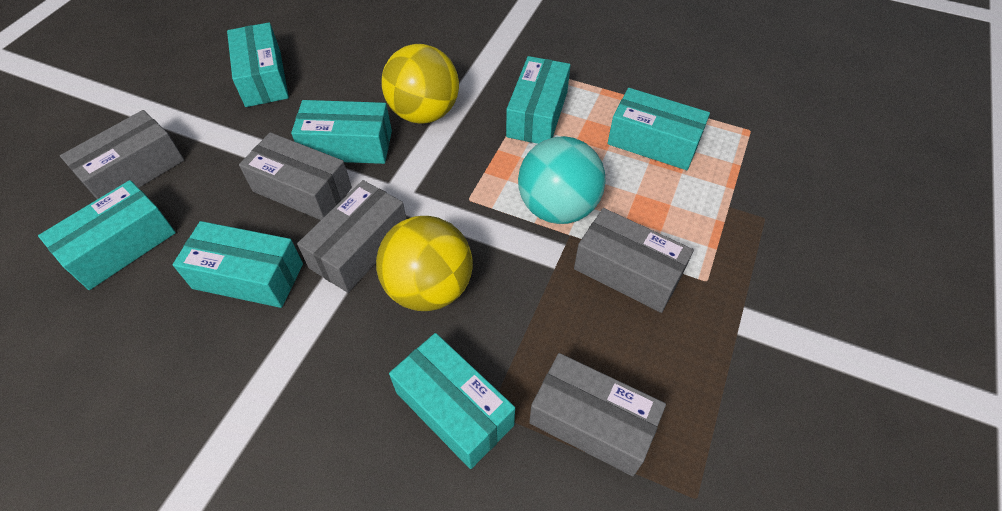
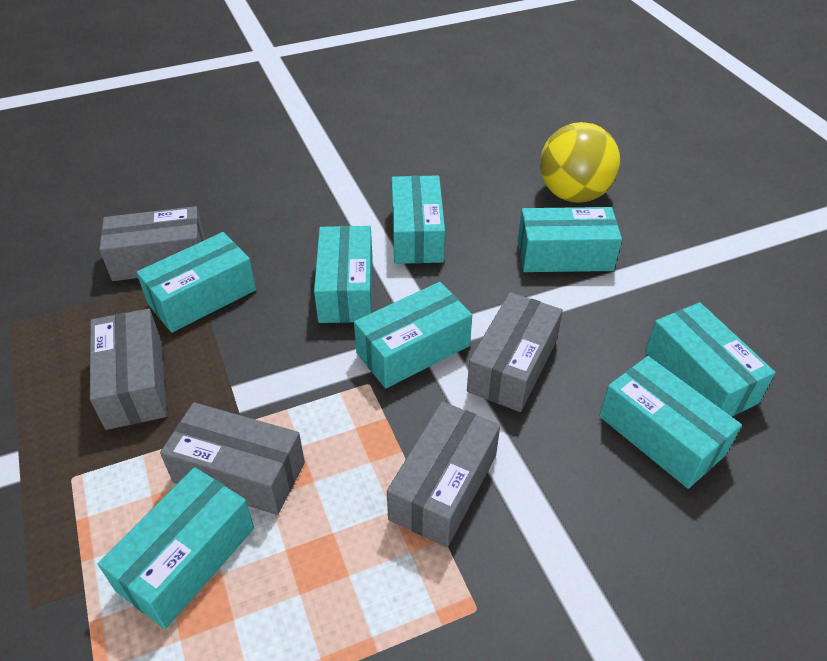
turquoise ball: [518,136,605,224] = 1 -> none = 0
turquoise box: [38,180,176,290] [173,221,303,308] [227,22,289,107] [291,100,392,164] [389,333,515,469] [506,56,571,144] [608,88,710,170] = 7 -> [98,467,254,629] [136,232,256,333] [314,226,373,323] [354,282,472,389] [392,175,445,264] [518,207,622,272] [599,356,742,489] [645,302,776,417] = 8
yellow ball: [376,216,473,311] [381,44,459,124] = 2 -> [540,122,620,203] = 1

